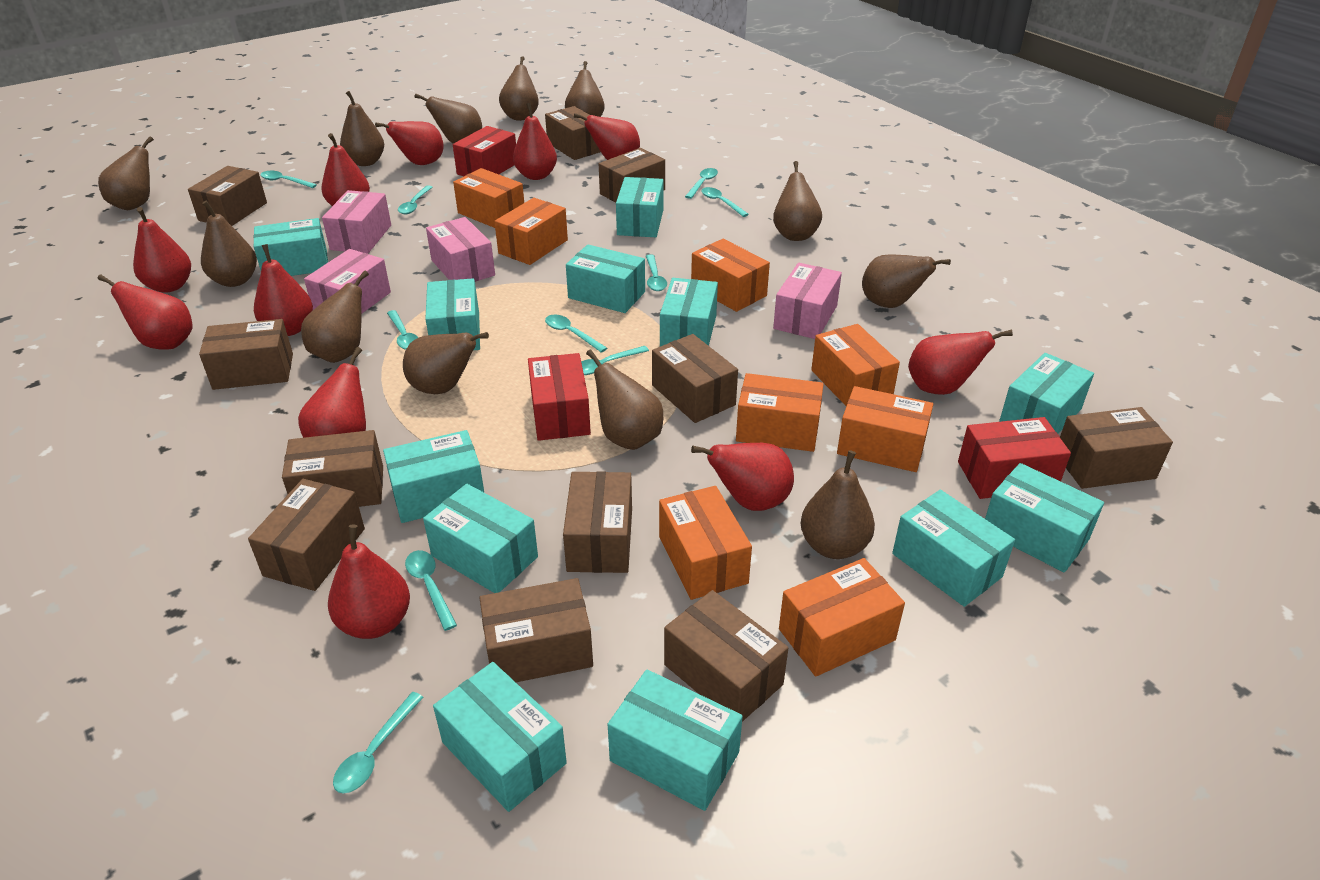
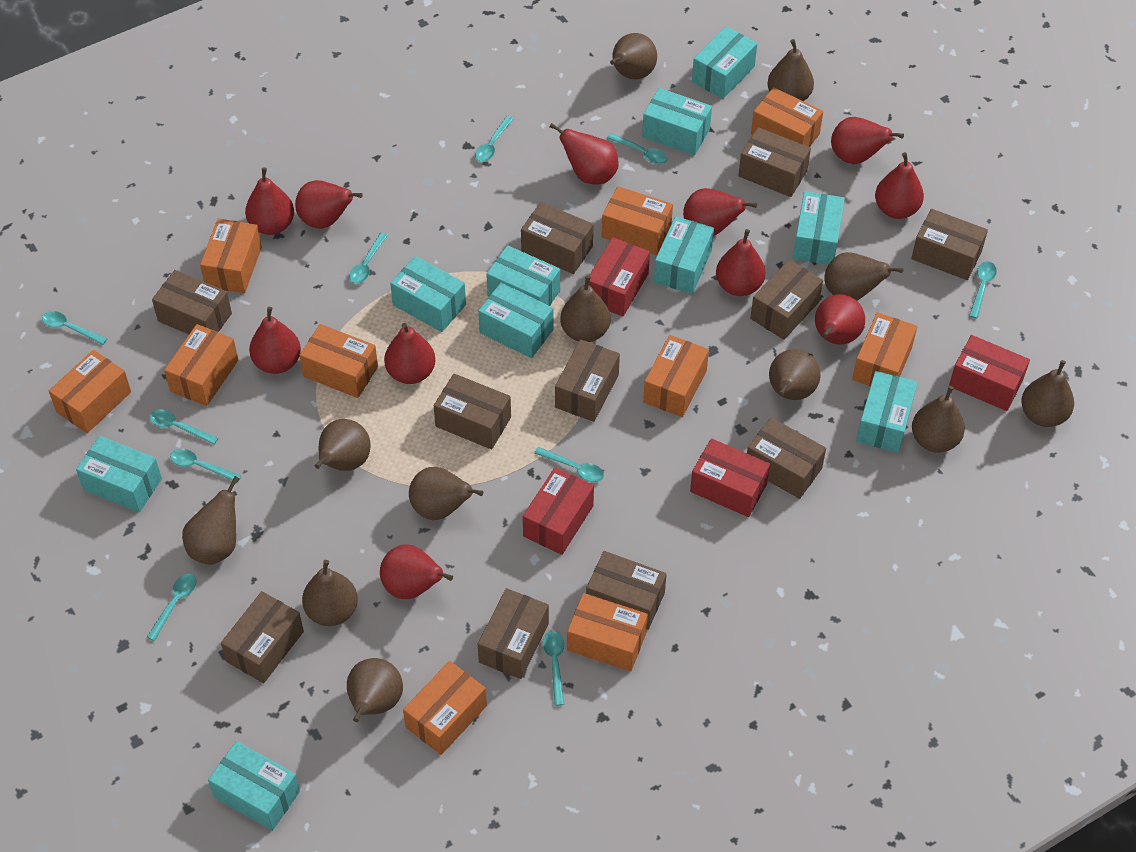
orange box: [453,168,524,228] [494,198,568,265] [659,486,752,600] [691,239,770,312] [736,373,823,452] [779,558,905,677] [811,324,900,406] [837,386,933,472] = 8 -> [49,350,131,433] [164,324,238,406] [200,218,262,293] [299,324,378,398] [403,661,487,755] [567,593,648,671] [602,186,673,255] [643,335,709,417] [751,87,823,147] [852,312,917,387] = 10
pink box: [304,249,391,313] [322,190,391,254] [426,217,495,282] [773,263,842,339] = 4 -> none = 0
red box: [453,126,516,176] [528,353,591,441] [958,417,1071,499] = 3 -> [523,467,594,555] [588,237,650,317] [690,438,770,517] [949,335,1030,411] = 4
turquoise box: [253,218,328,276] [383,430,484,523] [423,484,538,593] [425,278,480,350] [433,662,567,812] [566,244,645,313] [608,669,743,811] [616,177,664,237] [660,278,718,346] [892,490,1015,607] [985,463,1104,573] [999,353,1094,434] = 12 -> [76,436,162,512] [208,741,300,831] [390,256,466,332] [478,282,553,358] [486,245,560,306] [642,88,712,155] [654,216,714,294] [692,26,757,99] [793,191,845,265] [856,371,918,453] = 10

